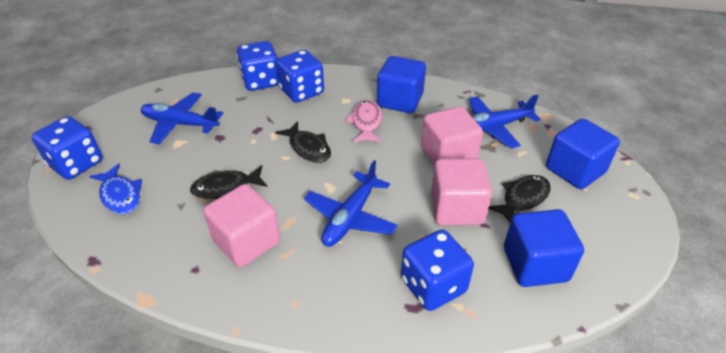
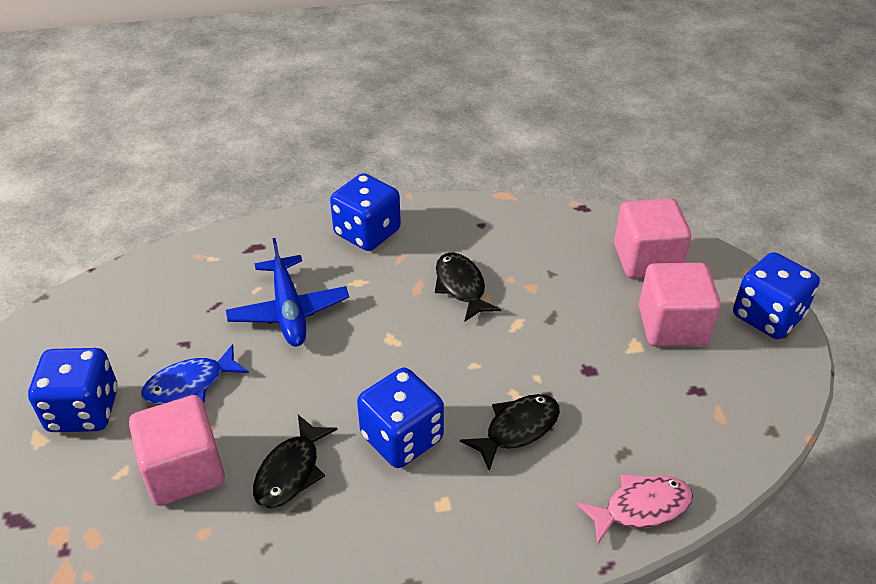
blue cube: [377,56,426,113] [504,209,584,287] [546,119,620,189] = 3 -> none = 0
blue plane: [141,93,223,144] [304,160,398,247] [469,95,541,148] = 3 -> [226,238,349,347] = 1

